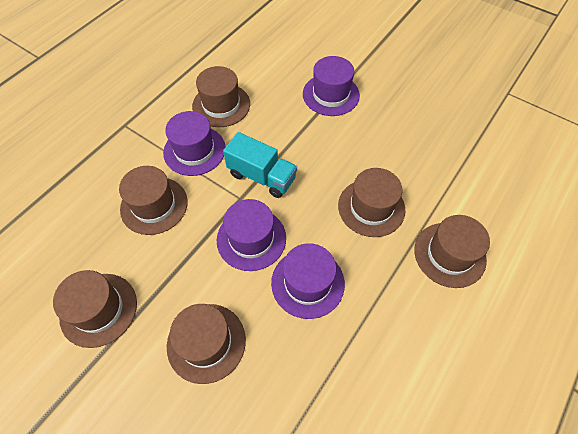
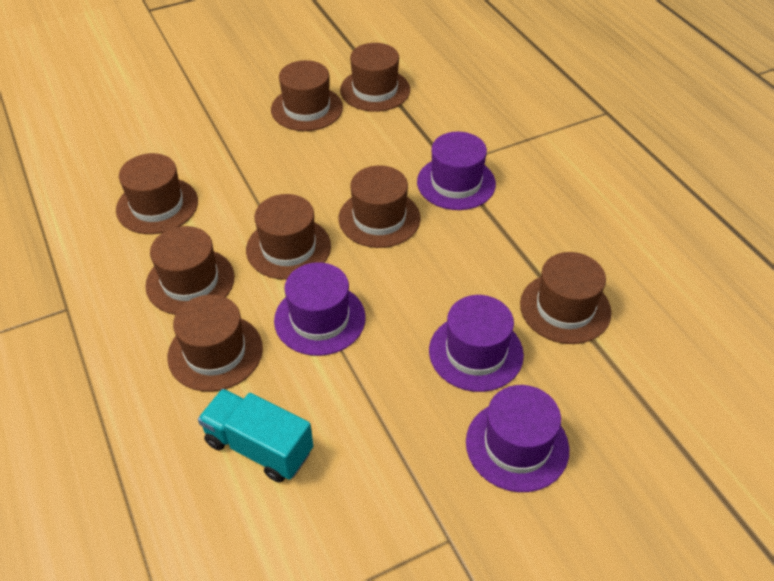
brown hat: [53,270,137,348] [119,166,188,235] [167,304,246,384] [192,66,250,127] [338,168,405,237] [414,215,490,288] = 6 -> [116,153,198,234] [145,226,234,315] [167,295,263,392] [246,194,331,280] [271,60,343,131] [339,165,421,248] [340,43,410,112] [520,252,611,344] = 8

